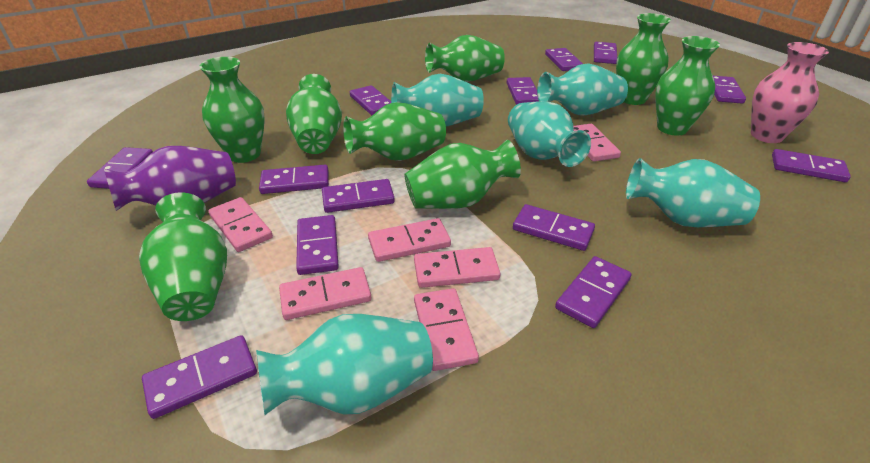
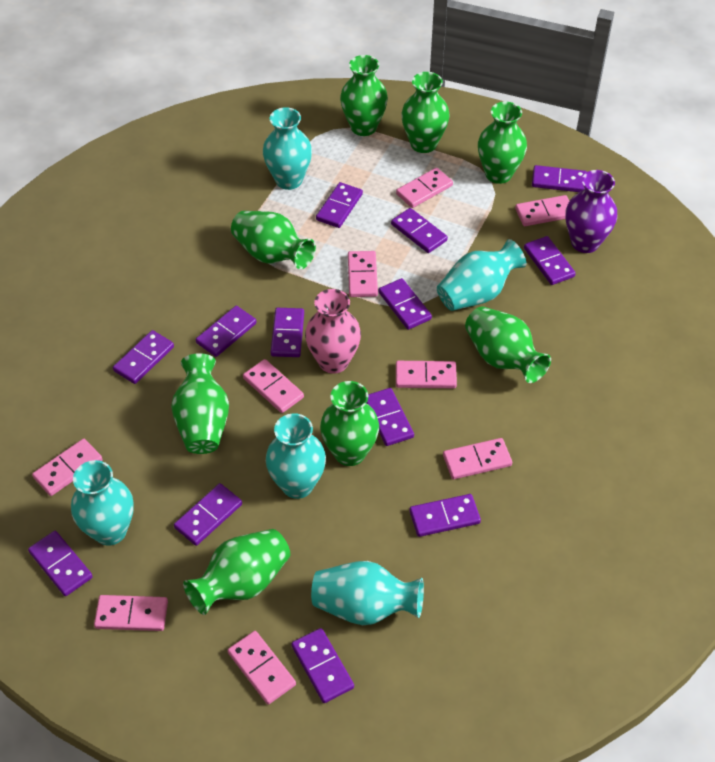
pink domino: [208,197,273,252] [279,267,372,320] [368,218,451,262] [414,247,501,288] [414,288,479,371] [573,124,621,162] = 6 -> [32,439,103,496] [94,595,168,631] [228,631,296,705] [243,359,304,413] [348,251,378,297] [396,168,453,208] [396,361,457,388] [443,438,512,479] [515,195,569,226] = 9

